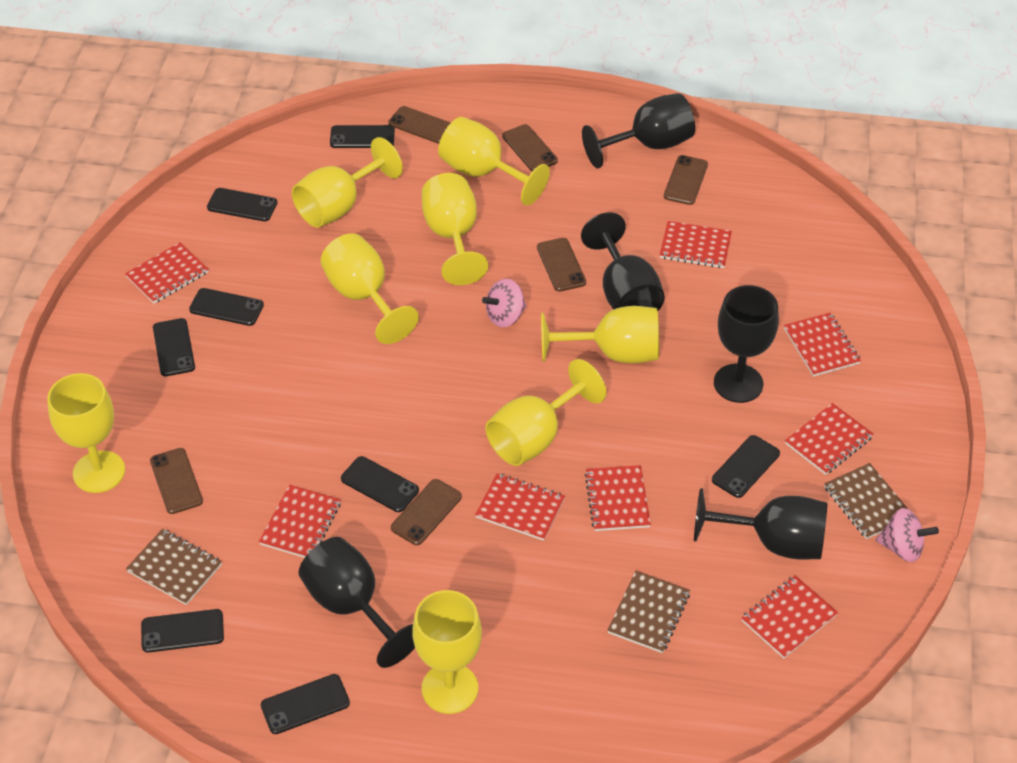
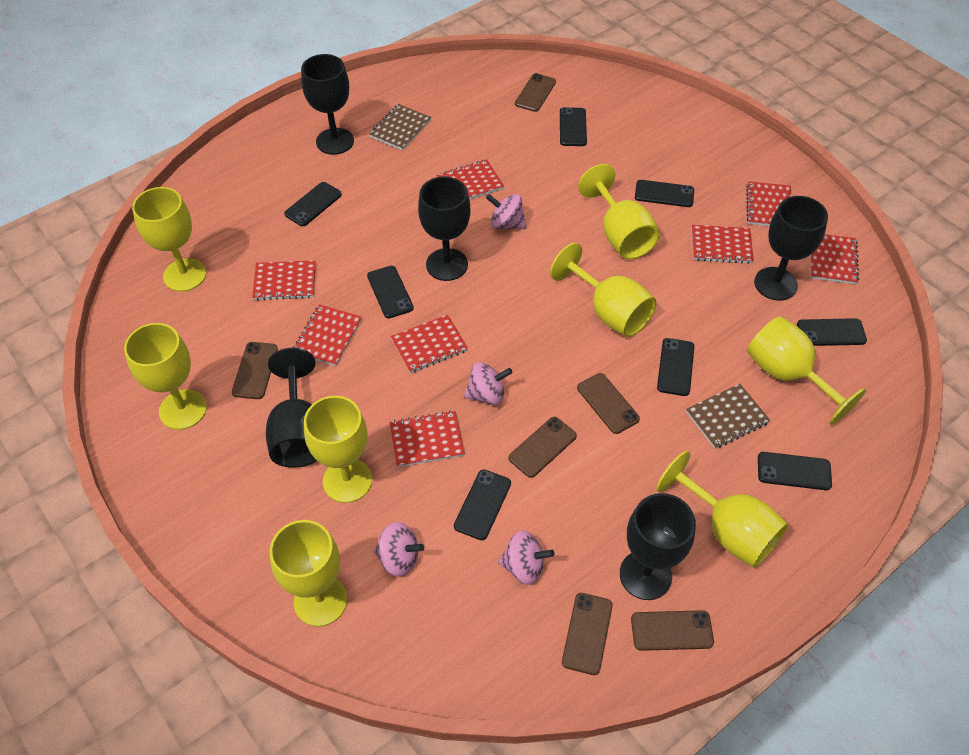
brown notebook: [126,529,222,605] [607,571,690,653] [824,463,908,539] = 3 -> [369,104,431,150] [686,384,770,449] = 2
pink spinning top: [482,279,527,327] [876,508,939,562] = 2 -> [374,522,424,577] [464,362,513,405] [486,194,527,229] [498,530,554,585] = 4

